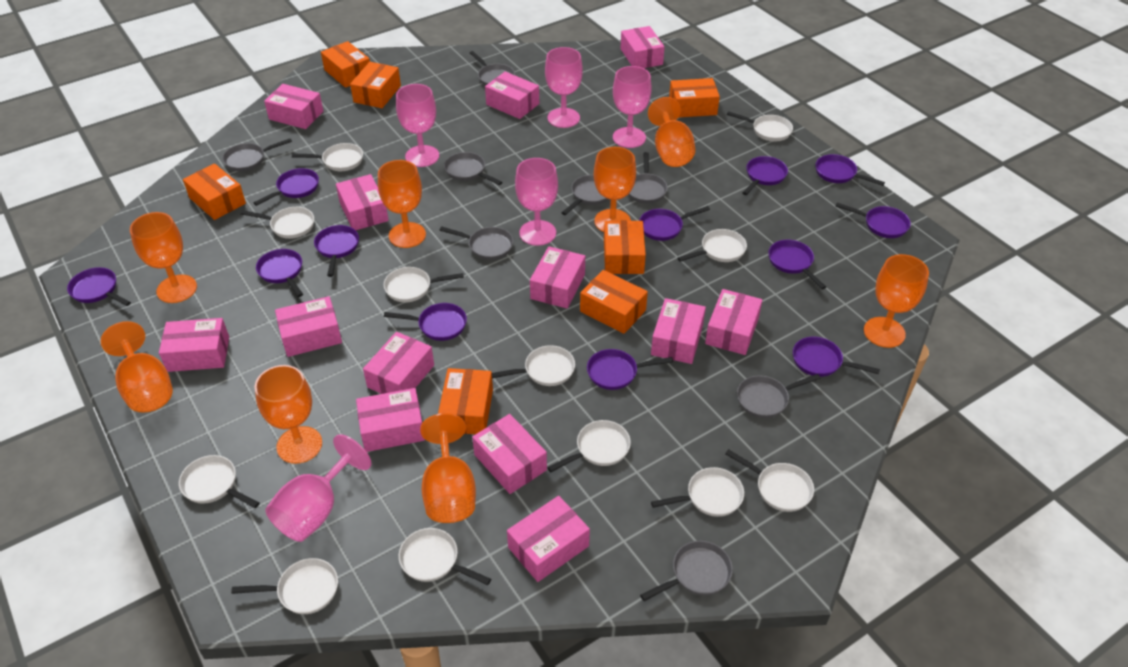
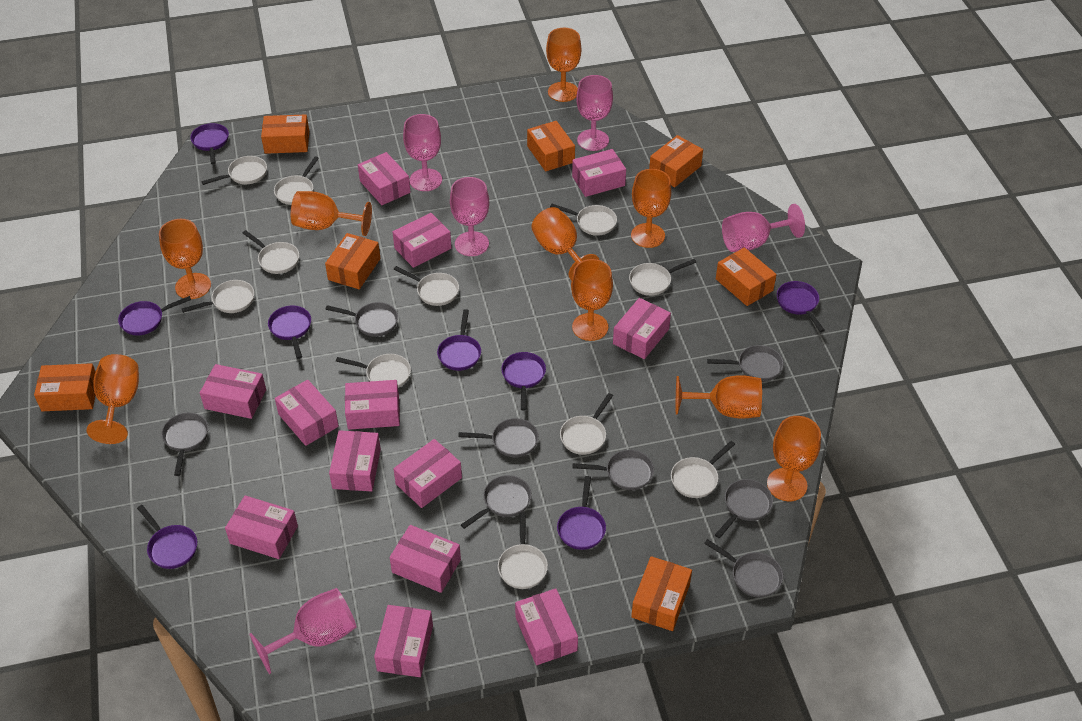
orange goblet: [100,321,173,413] [130,212,197,303] [255,365,322,464] [378,160,426,248] [420,413,476,523] [594,147,636,232] [648,97,695,167] [864,254,929,348] = 8 -> [87,354,139,444] [159,219,211,299] [291,191,372,236] [531,207,599,281] [546,28,581,102] [571,259,613,341] [631,169,671,248] [676,375,762,419] [767,416,821,501] = 9
purple pan: [67,267,131,306] [254,168,319,206] [256,249,303,297] [314,225,359,277] [384,303,467,341] [587,349,673,390] [639,206,710,241] [742,156,788,195] [768,240,826,289] [793,337,880,377] [815,154,885,186] [835,203,911,238] = 12 -> [118,296,191,335] [137,505,197,569] [190,123,229,164] [268,306,311,359] [437,309,481,371] [501,352,546,411] [557,476,606,550] [777,281,825,332] = 8
white pan: [179,455,260,508] [231,558,338,614] [240,207,314,239] [292,143,363,171] [384,267,464,303] [399,528,491,585] [492,345,575,386] [547,420,631,472] [651,467,744,517] [677,229,747,262] [725,449,814,512] [727,111,793,141] = 12 -> [182,280,254,313] [202,156,267,185] [243,230,299,274] [274,157,319,205] [336,354,411,388] [393,266,459,306] [498,512,548,589] [550,204,617,236] [560,393,613,455] [629,259,696,296] [671,441,735,498] = 11

